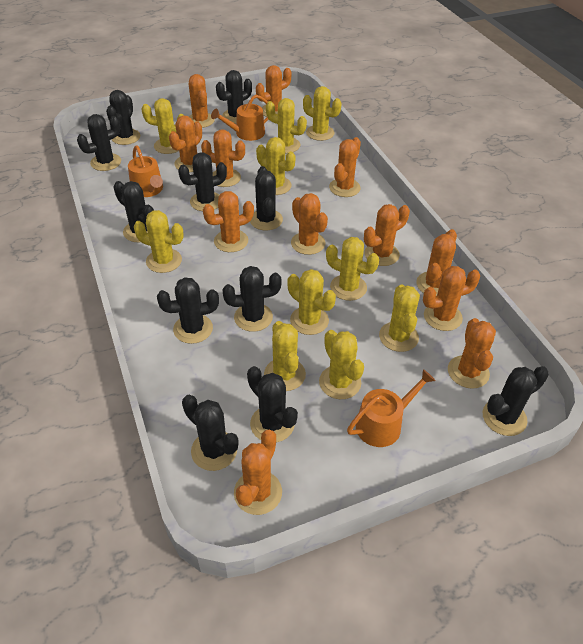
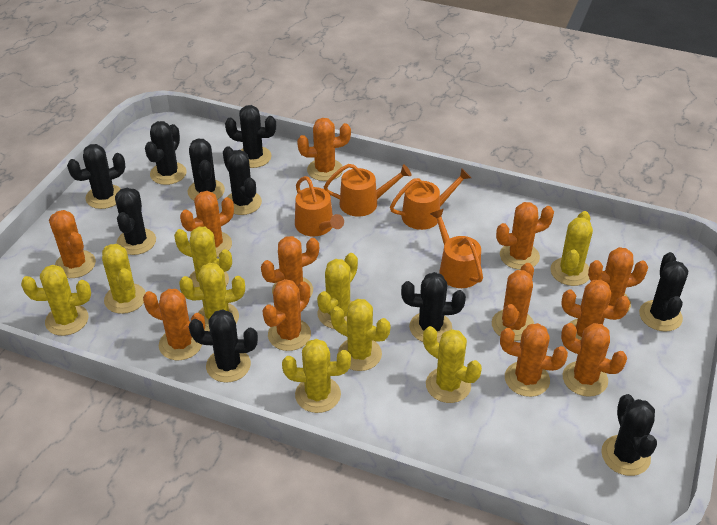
black cactus: [77,114,121,171] [106,90,140,145] [114,181,154,242] [157,277,219,344] [178,153,227,211] [182,395,239,471] [216,70,252,124] [222,266,282,332] [247,366,298,443] [250,166,283,230] [483,366,549,436] = 11 -> [67,144,125,209] [115,188,156,255] [145,121,187,185] [188,138,225,200] [189,309,258,383] [223,146,262,215] [225,105,276,168] [401,272,466,342] [601,394,657,476] [639,252,688,332] = 10
orange watering can: [128,145,163,197] [211,95,269,141] [347,369,436,447] = 3 -> [295,176,344,236] [324,164,412,216] [390,168,471,230] [430,209,483,288] = 4
yellow cactus: [134,210,184,273] [141,98,183,154] [256,137,296,195] [264,321,306,391] [266,98,307,153] [287,269,336,335] [303,86,342,141] [319,330,364,399] [326,237,379,301] [379,284,420,352] = 10 -> [21,265,91,336] [102,244,146,314] [174,227,232,287] [179,263,245,331] [282,339,351,413] [317,253,358,329] [330,299,390,371] [423,326,482,403] [550,211,593,286] = 9

